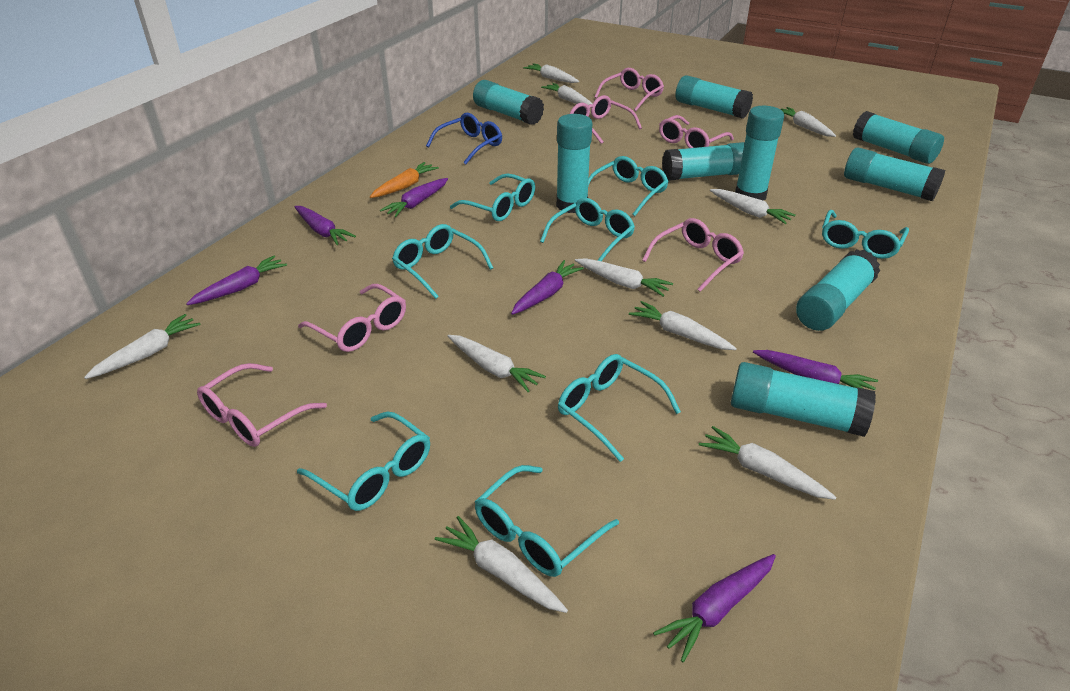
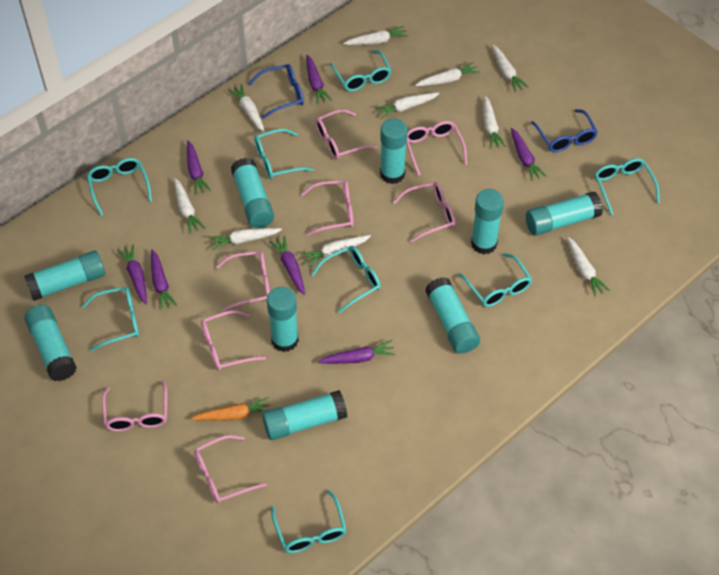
blue glasses: [426,113,502,164] = 1 -> [248,64,304,119] [531,109,598,152] = 2
pink glasses: [197,363,327,447] [298,284,406,352] [570,95,642,144] [594,68,664,111] [642,218,744,292] [659,115,734,148] = 6 -> [102,381,167,432] [194,435,267,503] [201,310,266,371] [216,251,270,311] [301,180,353,236] [315,109,377,160] [393,182,455,242] [406,121,467,176] = 8
purple carrot: [186,256,287,305] [294,206,356,245] [380,178,448,217] [511,260,584,315] [653,554,776,662] [753,350,878,390] = 6 -> [117,244,147,304] [151,249,177,310] [187,140,211,195] [269,236,305,295] [306,55,332,104] [318,340,396,364] [510,128,546,181] = 7

